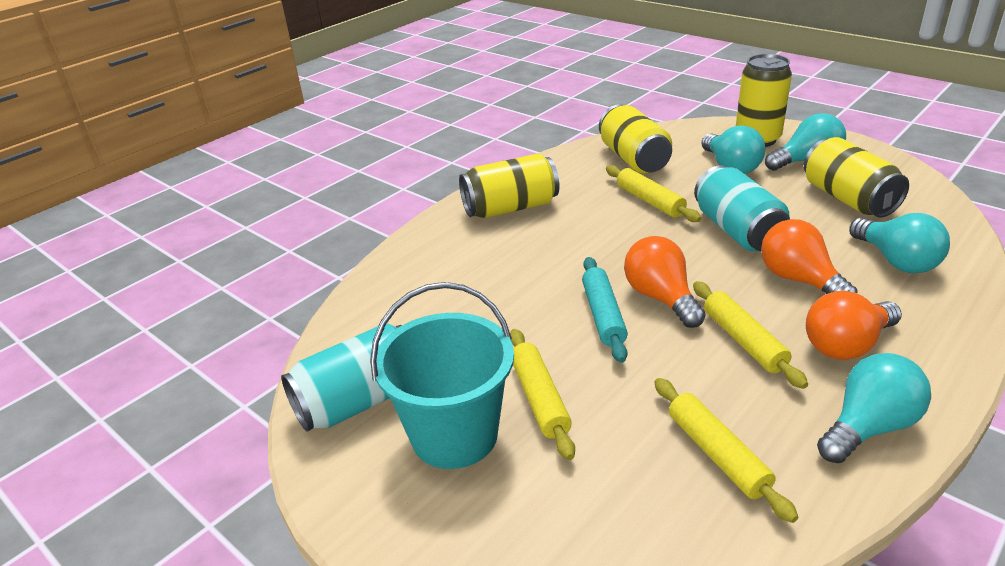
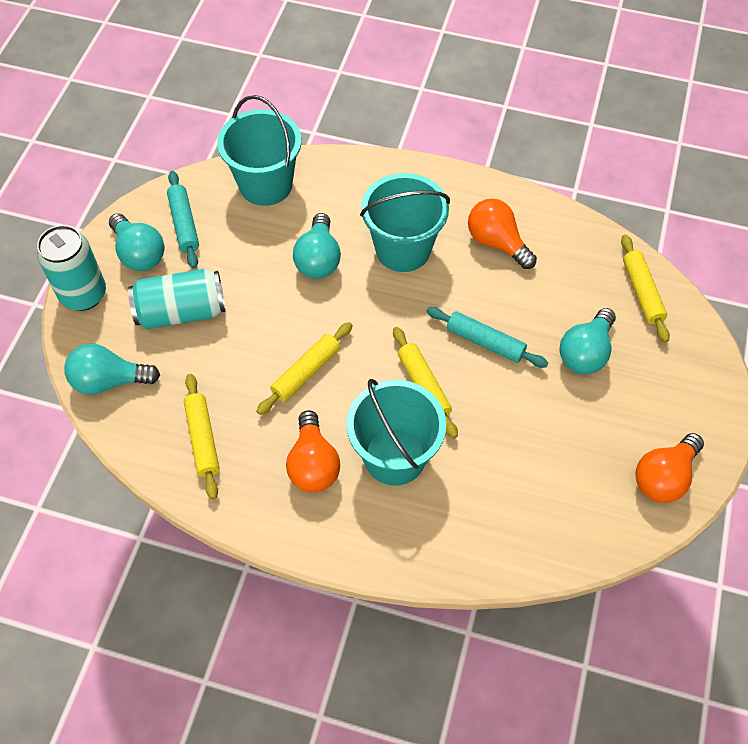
turquoise bucket: [370,282,514,469] = 1 -> [217,95,302,206] [346,379,446,486] [360,173,450,272] = 3
turquoise rolling pin: [582,257,628,363] = 1 -> [167,171,199,269] [426,307,548,368] = 2
yellow can: [459,153,559,218] [599,104,672,173] [736,54,792,147] [804,137,909,218] = 4 -> none = 0

